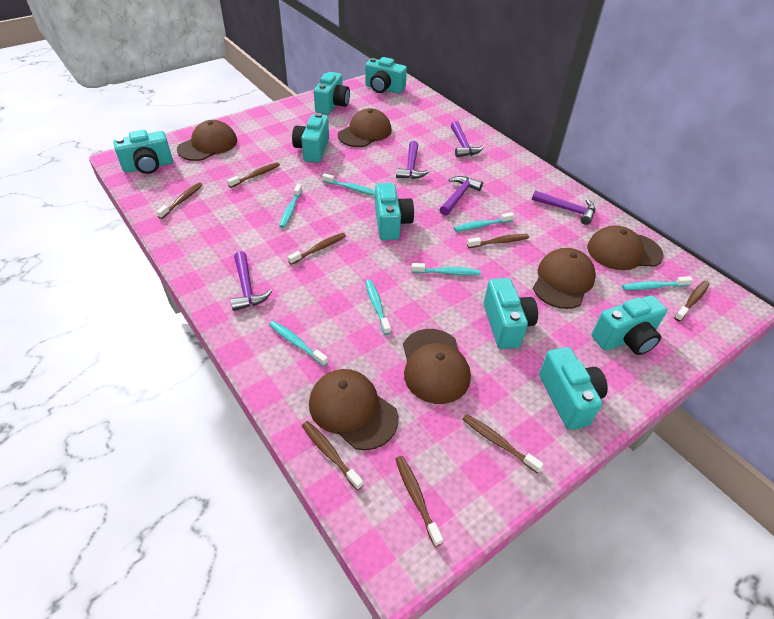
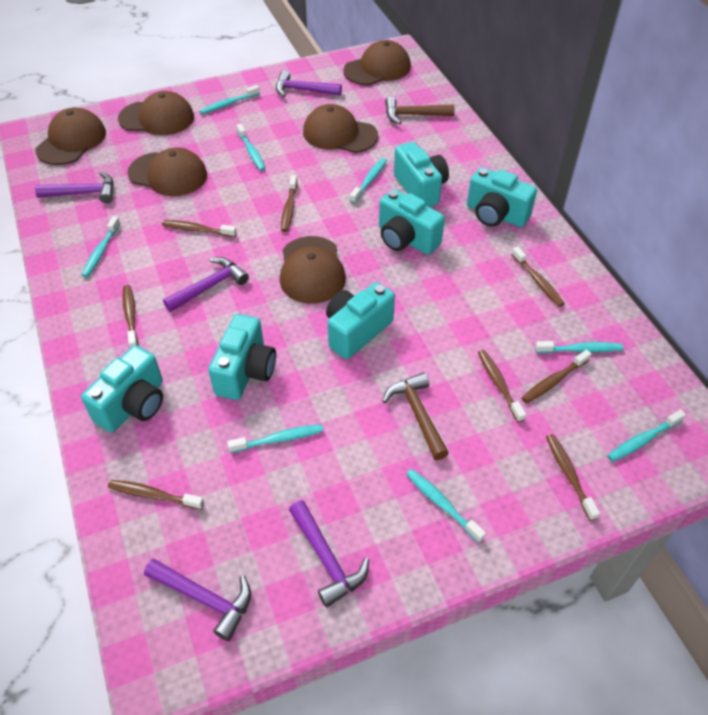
brown hammer: none = 0 -> [382,372,449,460] [385,97,455,124] = 2
turquoise camera: [113,130,173,174] [292,113,329,163] [314,72,350,115] [365,57,407,94] [375,183,414,240] [483,278,538,349] [539,347,608,430] [592,295,667,355] = 8 -> [81,345,163,432] [208,314,276,400] [326,282,395,359] [379,189,445,255] [394,142,449,207] [467,167,537,227] = 6
turquoise toothbrush: [269,321,328,366] [279,184,302,228] [322,173,375,196] [365,279,391,335] [411,263,481,276] [454,212,514,232] [622,276,693,290] = 7 -> [82,216,120,277] [199,85,260,114] [227,424,323,453] [236,124,266,171] [350,158,387,203] [406,469,486,543] [535,341,623,353] [607,410,686,462] = 8

